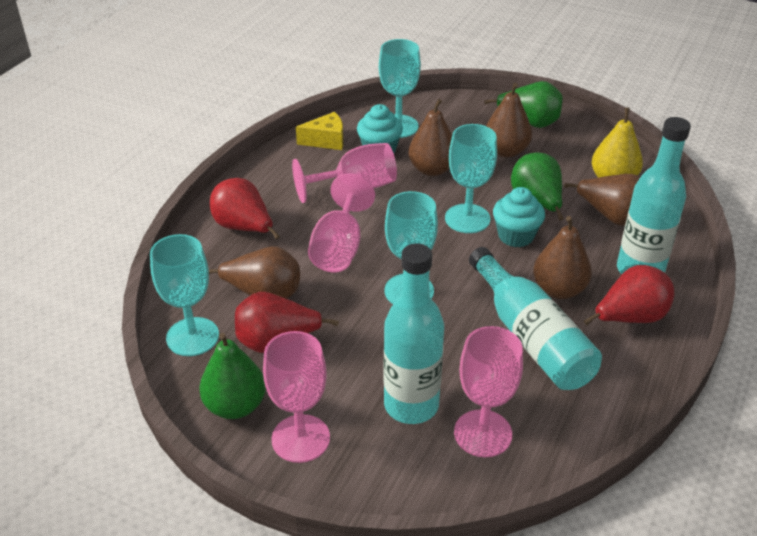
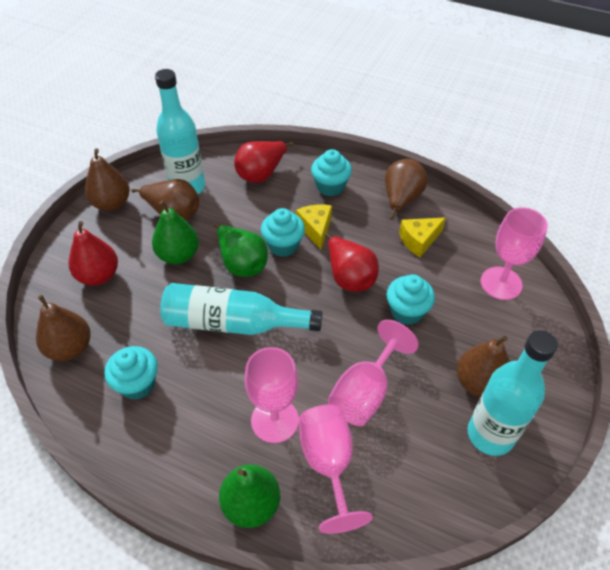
turquoise cupcake: [357,104,403,153] [493,187,545,247] = 2 -> [104,346,158,400] [261,208,305,257] [311,149,352,196] [387,274,435,325] = 4
turquoise goblet: [150,234,219,356] [379,39,421,138] [384,191,438,304] [445,124,497,233] = 4 -> none = 0
yellow cheese: [296,112,343,150] = 1 -> [296,205,332,250] [399,217,446,257] = 2
yellow pear: [592,108,643,178] = 1 -> none = 0

